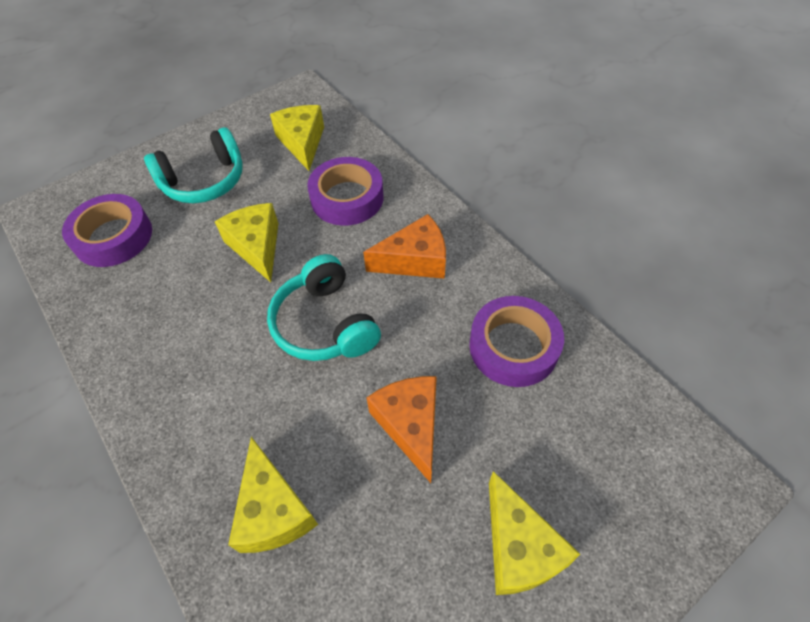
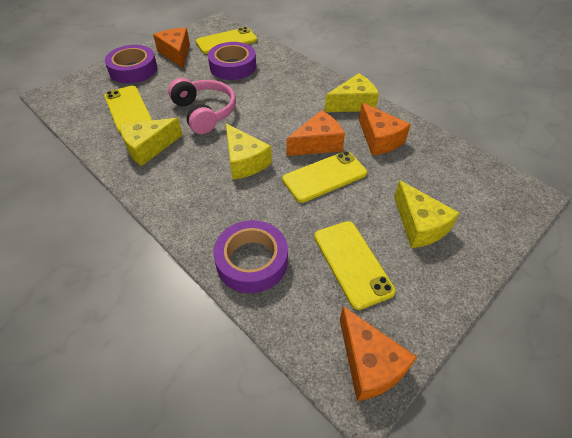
orange cheese: [363,214,446,279] [366,376,437,483] = 2 -> [153,28,190,68] [286,110,345,156] [340,306,417,401] [359,103,411,155] = 4
pink headphones: none = 0 -> [168,78,236,134] = 1
turquoise headphones: [144,127,243,203] [267,254,381,361] = 2 -> none = 0
yellow phone: none = 0 -> [104,86,152,133] [196,27,257,54] [282,151,367,203] [314,221,396,310] = 4

